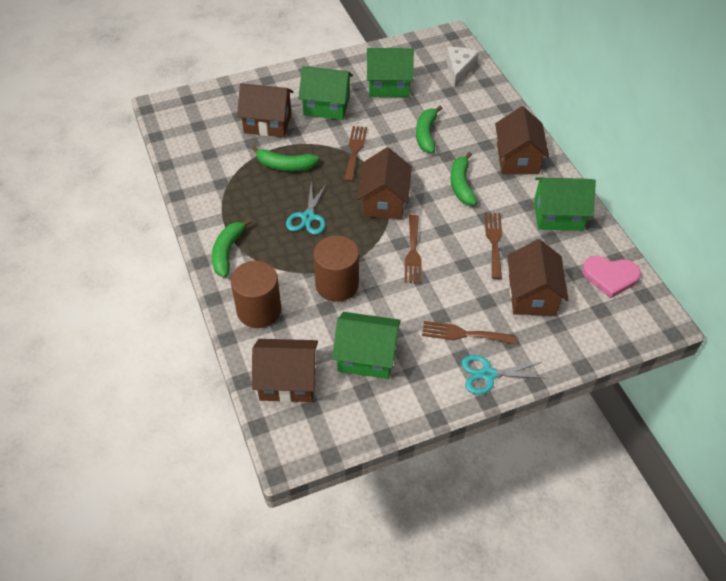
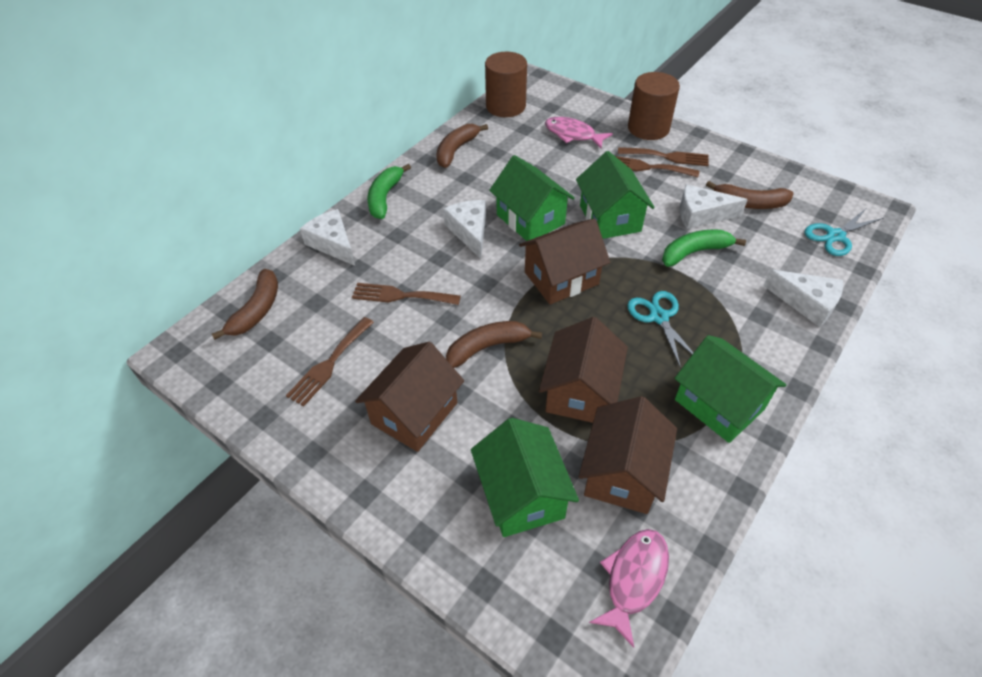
brown banana: none = 0 -> [212,269,278,340] [436,124,488,168] [446,321,542,368] [706,181,794,209] = 4
brown house: [237,83,293,137] [252,339,318,402] [357,147,412,219] [495,106,549,174] [507,239,569,315] = 5 -> [355,342,464,452] [519,218,610,304] [539,317,628,423] [579,396,677,514] = 4
green banana: [212,218,252,277] [251,146,319,171] [416,106,443,153] [450,152,477,205] = 4 -> [367,164,411,219] [662,230,746,267] = 2
pink fish: none = 0 -> [545,117,613,149] [589,529,669,648] = 2
pink heart: [582,256,641,298] = 1 -> none = 0
white cheese: [446,47,479,88] = 1 -> [300,209,355,266] [443,200,486,259] [680,184,748,229] [763,269,843,327] = 4

